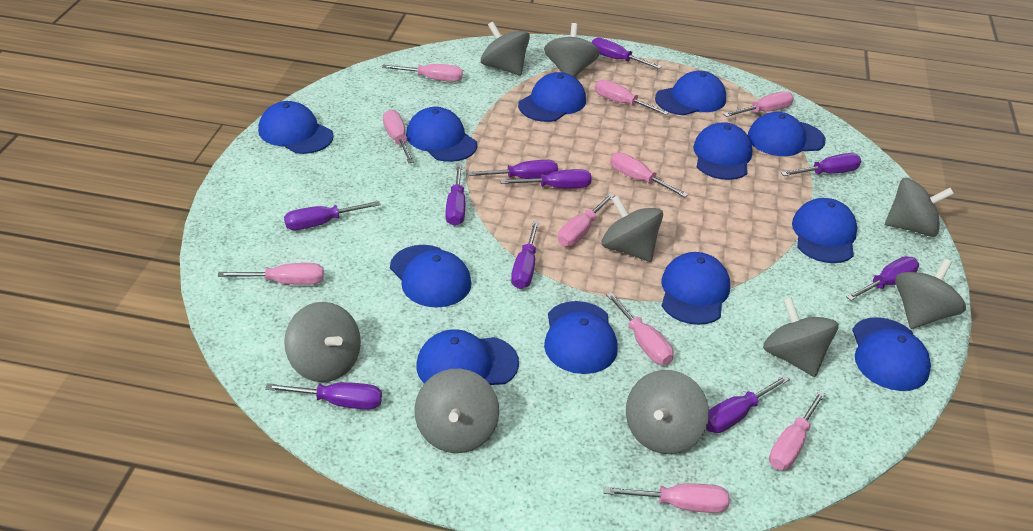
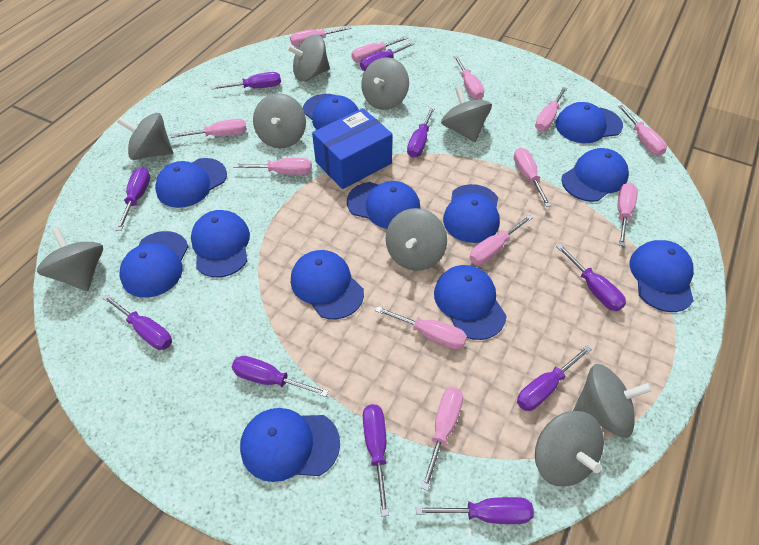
blue box: none = 0 -> [312,108,393,189] = 1
pink screwdriver: [218,263,324,285] [382,64,463,82] [383,110,414,163] [558,193,615,247] [595,79,669,115] [604,483,730,513] [606,292,674,365] [610,152,688,197] [724,91,794,117] [769,391,826,470] = 10 -> [171,119,247,138] [233,158,312,175] [290,26,352,46] [351,36,409,62] [375,306,467,349] [421,387,463,491] [453,55,484,100] [469,215,533,265] [514,148,551,207] [535,87,567,131] [618,105,667,156] [618,183,638,247] = 12

